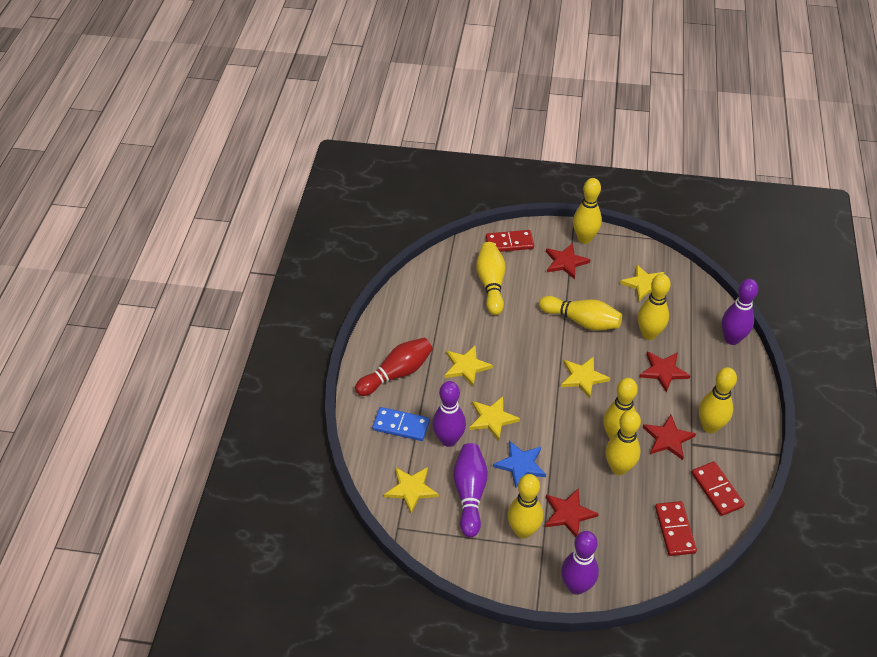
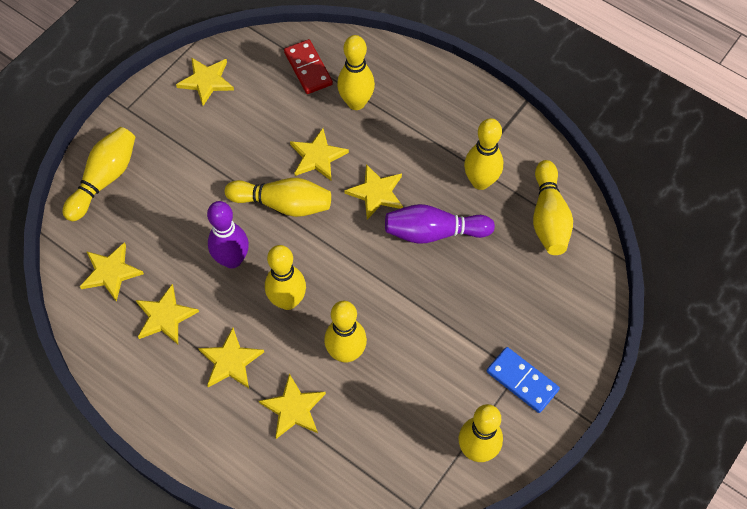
blue star: [493,441,546,488] = 1 -> none = 0
purple bowling pin: [432,381,466,447] [453,443,488,537] [561,531,599,595] [722,279,758,345] = 4 -> [207,201,249,268] [385,204,495,244] = 2
red bowling pin: [355,338,433,396] = 1 -> none = 0
red domino: [486,230,534,252] [655,501,697,556] [692,461,745,516] = 3 -> [284,39,333,94] = 1
red star: [545,488,599,537] [546,243,590,279] [640,352,690,392] [643,415,696,460] = 4 -> none = 0
yellow star: [384,467,439,514] [444,345,493,387] [469,396,520,441] [561,356,610,399] [620,264,664,302] = 5 -> [80,242,144,302] [136,284,199,344] [176,57,234,106] [198,328,264,388] [259,373,326,439] [290,128,349,181] [344,164,403,219] = 7

